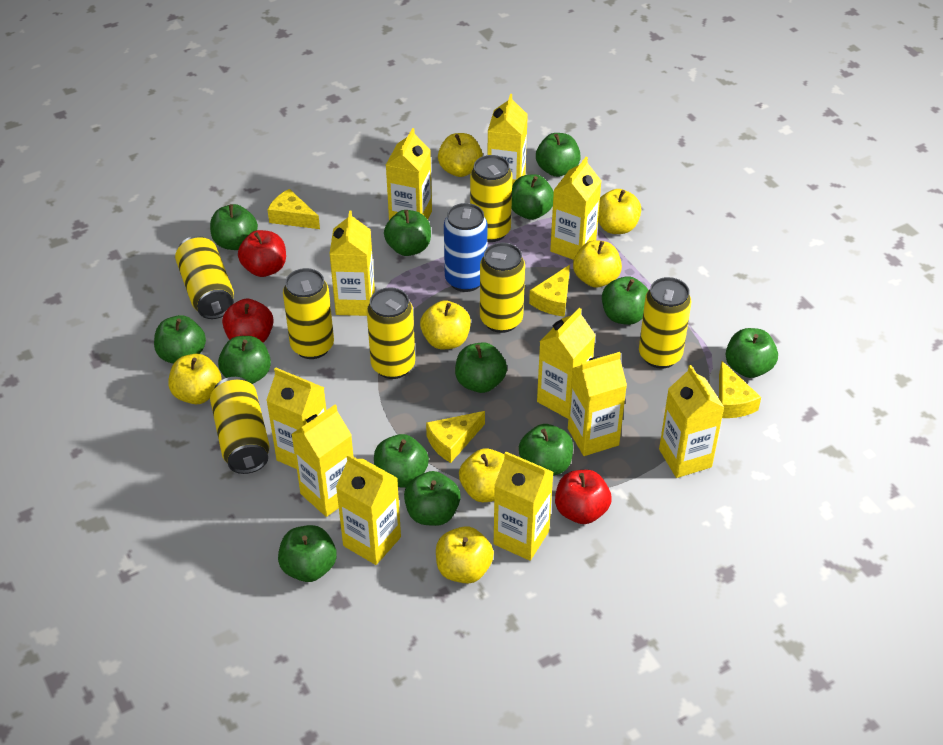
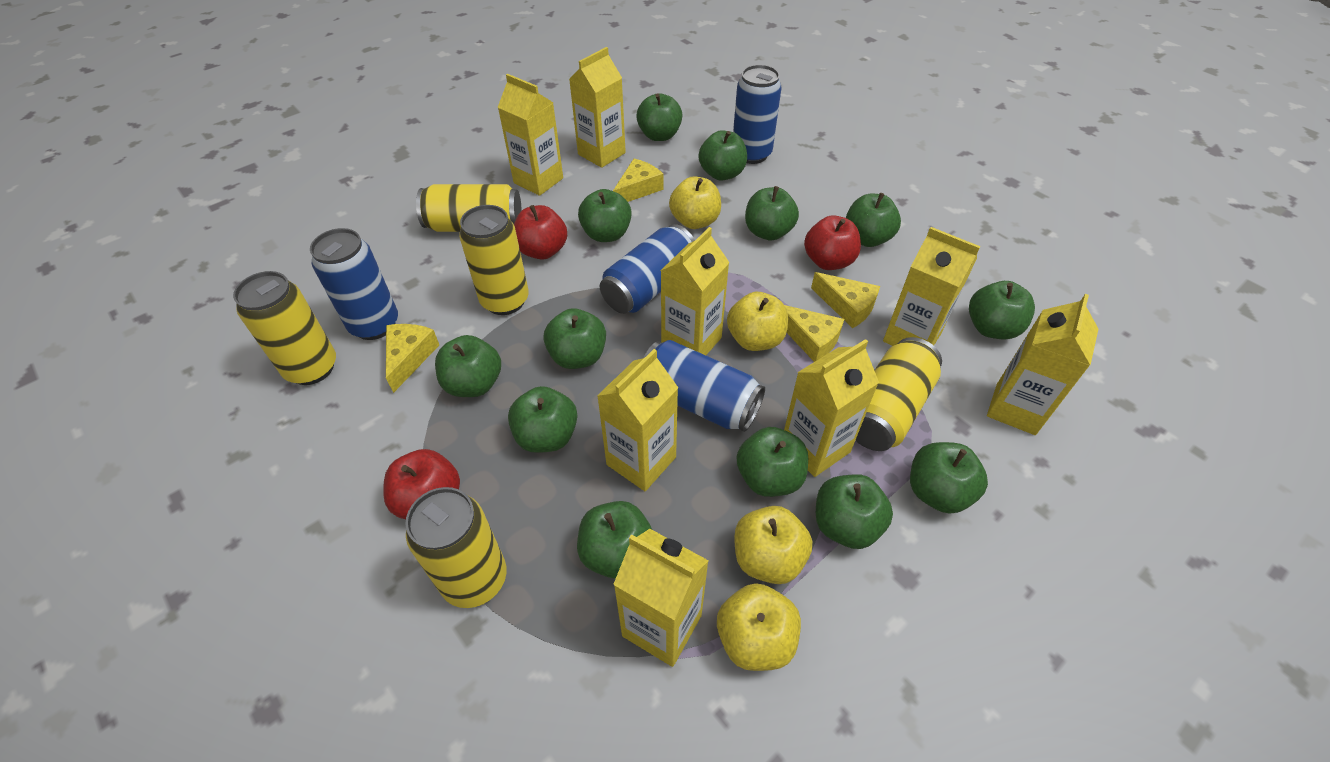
blue can: [444,203,487,292] = 1 -> [310,228,398,340] [600,224,695,314] [644,340,765,432] [733,65,782,164] = 4
yellow apple: [168,354,222,404] [420,300,471,349] [436,526,494,583] [438,133,483,177] [459,448,504,502] [573,240,622,287] [598,189,641,234] = 7 -> [669,176,721,229] [717,583,801,671] [727,292,788,351] [734,506,812,584] = 4
yellow can: [175,236,234,319] [210,377,270,474] [283,268,334,359] [367,287,415,379] [470,155,512,242] [480,243,525,333] [639,277,692,369] = 7 -> [233,271,336,385] [405,487,506,608] [416,184,522,232] [459,205,529,315] [855,337,942,451] = 5
yellow carton: [266,368,326,469] [291,405,353,517] [329,211,375,316] [336,454,401,565] [386,128,432,220] [488,94,528,185] [494,452,554,561] [537,308,596,419] [550,157,601,260] [568,352,627,456] [659,365,725,478] = 11 -> [498,74,563,196] [569,47,626,168] [597,349,678,491] [613,529,709,667] [661,227,730,355] [784,339,879,477] [883,227,981,346] [987,294,1098,435] = 8

